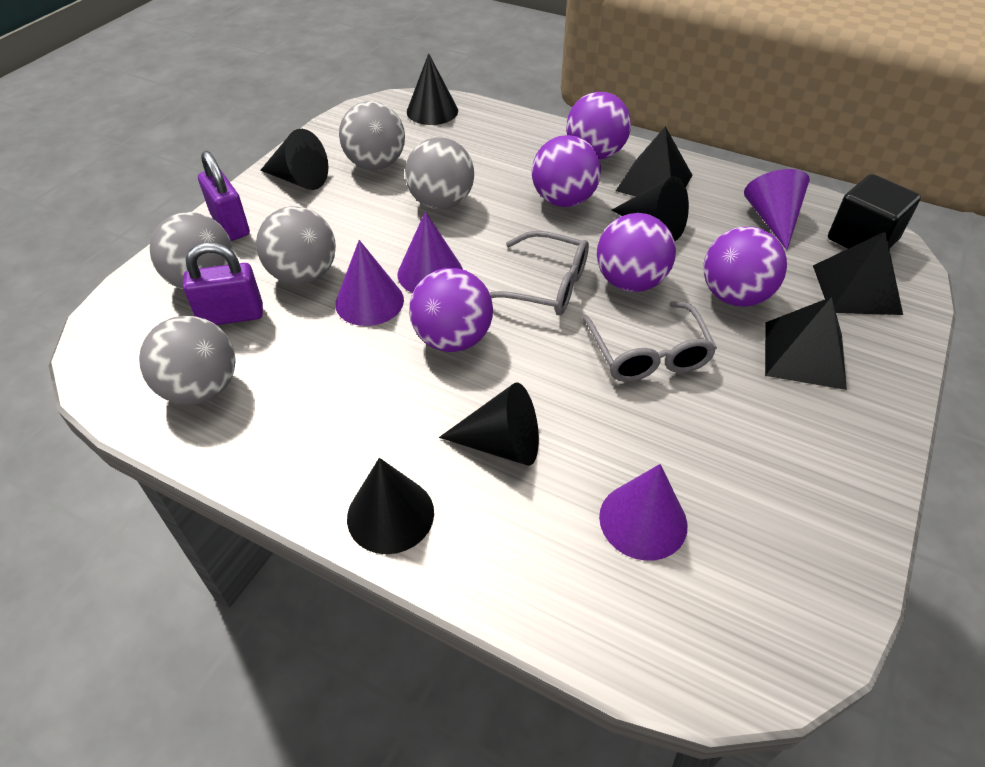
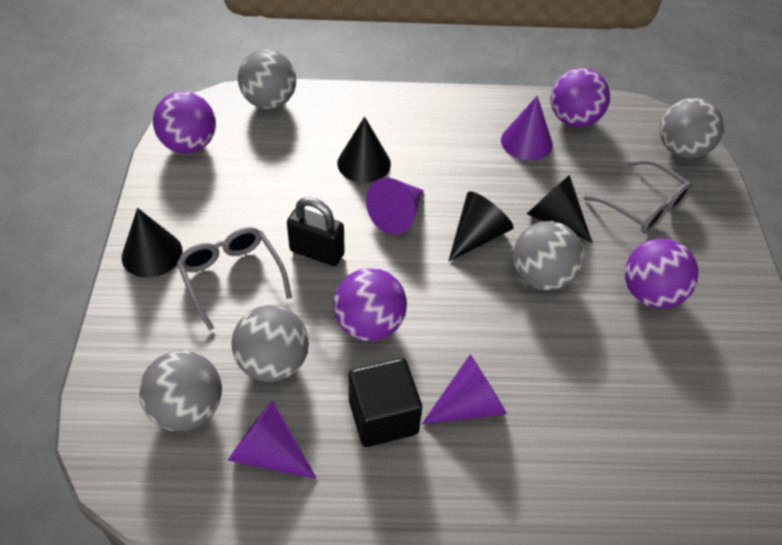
black cone: [260,129,328,190] [347,458,434,554] [407,53,458,125] [439,382,539,466] [612,176,689,241] = 5 -> [122,208,183,277] [337,117,391,183] [449,191,514,261] [527,175,592,242] = 4
black padlock: none = 0 -> [287,197,345,266] = 1
black pyramid: [616,126,692,197] [765,297,847,390] [813,231,903,315] = 3 -> none = 0
purple ball: [409,268,493,352] [532,135,601,207] [566,92,631,160] [597,213,676,292] [704,227,787,307] = 5 -> [153,91,216,154] [334,268,407,341] [551,68,610,127] [625,239,699,308] = 4
purple padlock: [183,242,263,325] [198,151,250,241] = 2 -> none = 0

